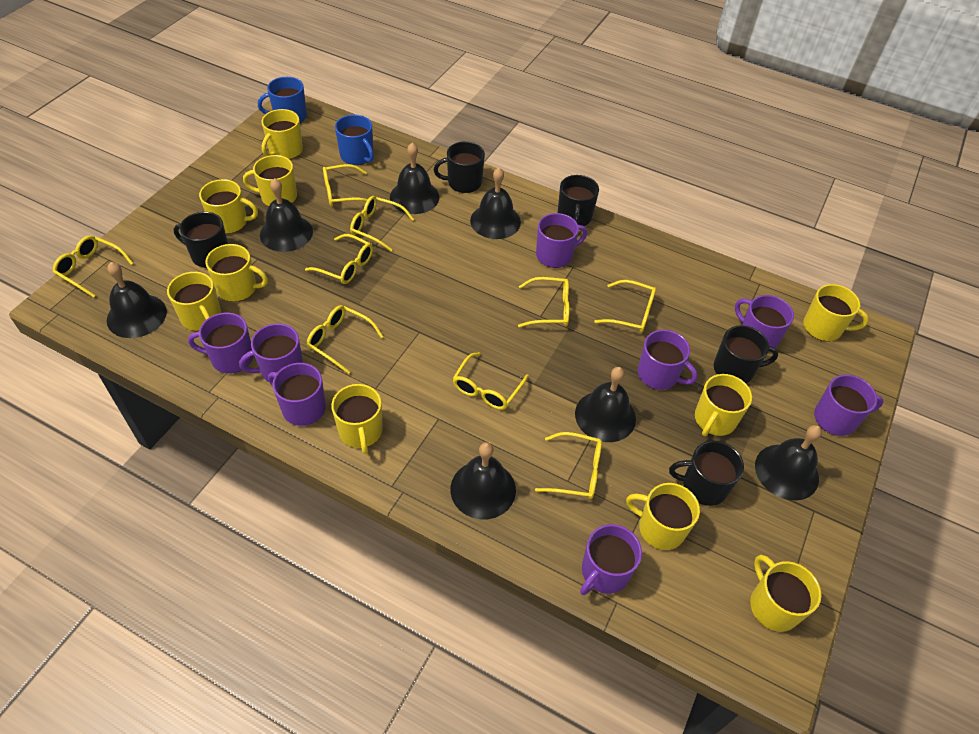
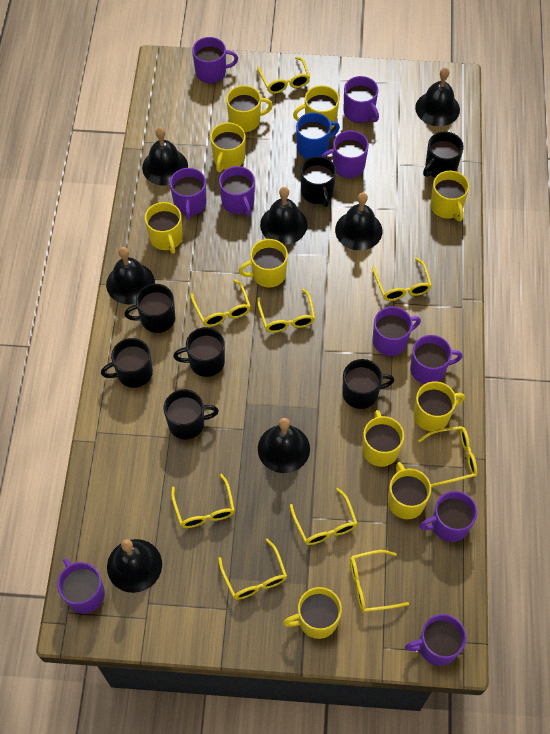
black mug: [174,212,228,268] [434,141,485,193] [558,175,599,226] [669,441,744,506] [714,325,778,383] = 5 -> [101,338,153,388] [124,284,175,333] [164,389,219,440] [173,327,225,377] [300,156,336,207] [342,359,394,409] [423,132,464,177] = 7
blue mug: [258,77,307,123] [335,115,374,165] = 2 -> [296,112,340,159] = 1
purple mug: [188,312,254,374] [239,323,303,383] [268,363,326,426] [536,213,587,268] [580,524,642,595] [638,330,698,390] [735,295,794,352] [814,374,884,436] = 8 -> [57,558,105,614] [170,168,206,220] [192,37,238,83] [219,166,255,216] [322,131,369,178] [344,76,379,123] [372,307,421,356] [405,614,466,666] [410,335,463,384] [420,491,477,542] = 10

